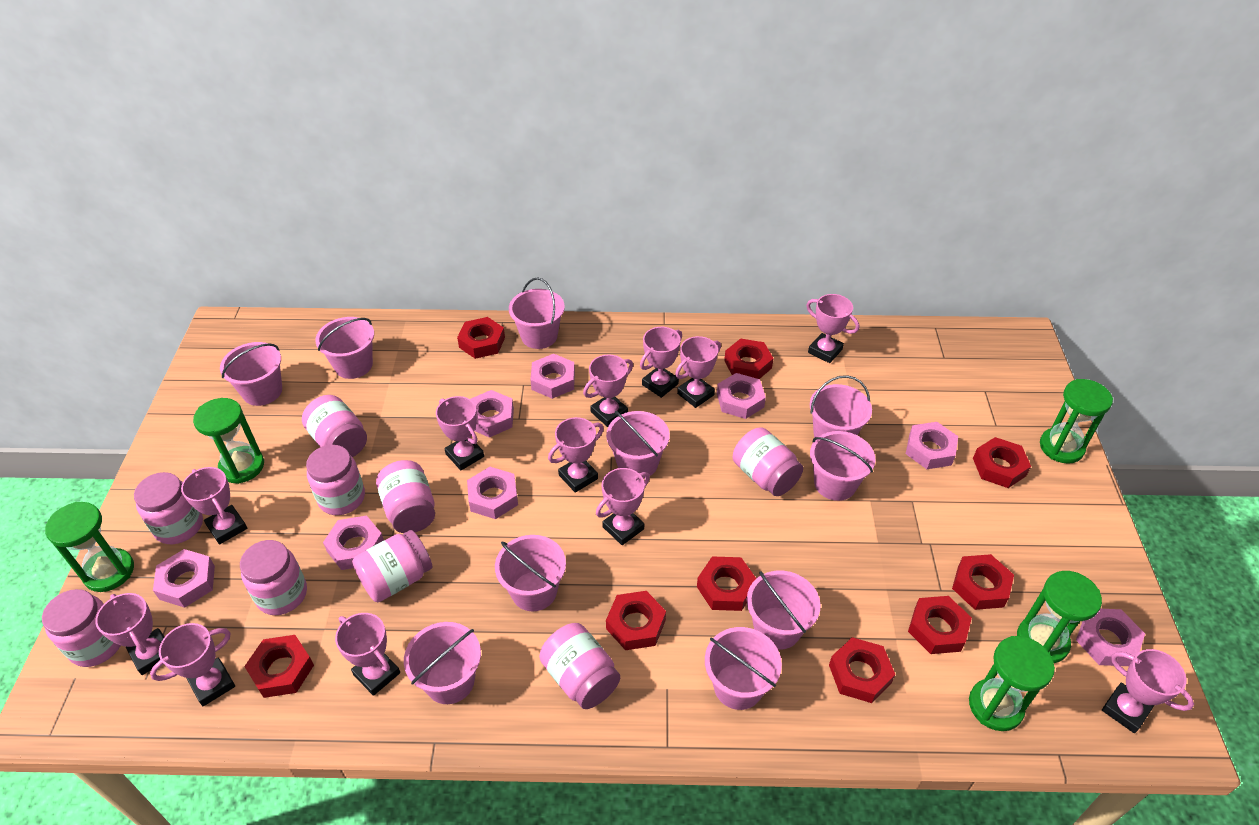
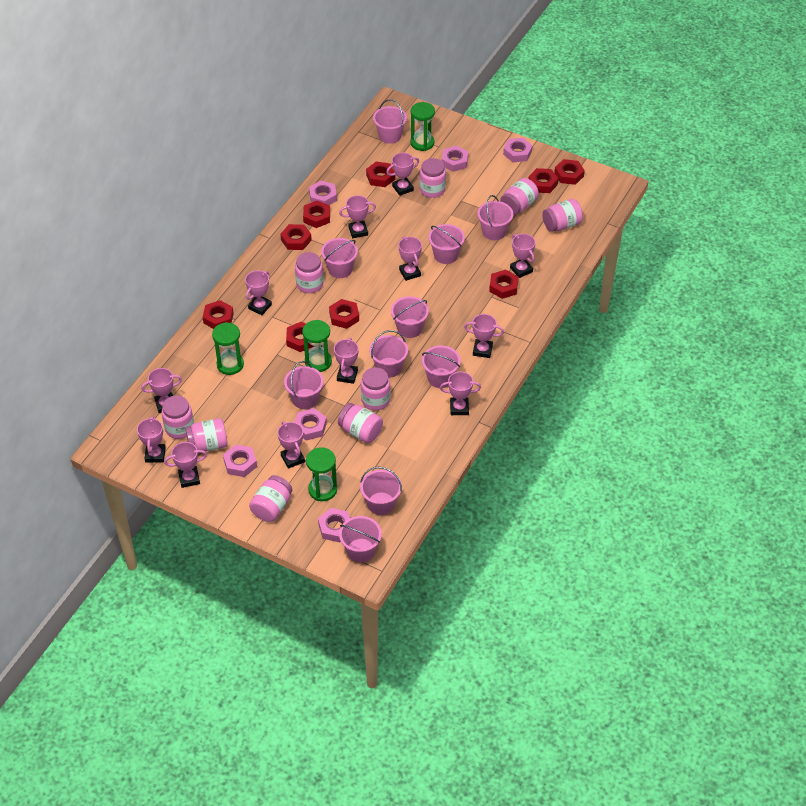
green hourglass: [45,502,134,592] [193,398,264,484] [969,636,1055,731] [1017,571,1102,663] [1040,379,1113,464] = 5 -> [212,322,244,375] [302,320,332,372] [306,447,337,501] [410,102,435,151] = 4
pink nut: [153,549,215,608] [323,516,384,570] [467,467,518,519] [471,390,514,438] [530,354,575,399] [717,373,766,419] [906,422,958,469] [1076,609,1145,666] = 8 -> [223,444,257,477] [295,408,327,441] [309,181,337,205] [318,508,350,542] [441,145,468,172] [503,138,533,162] = 6

